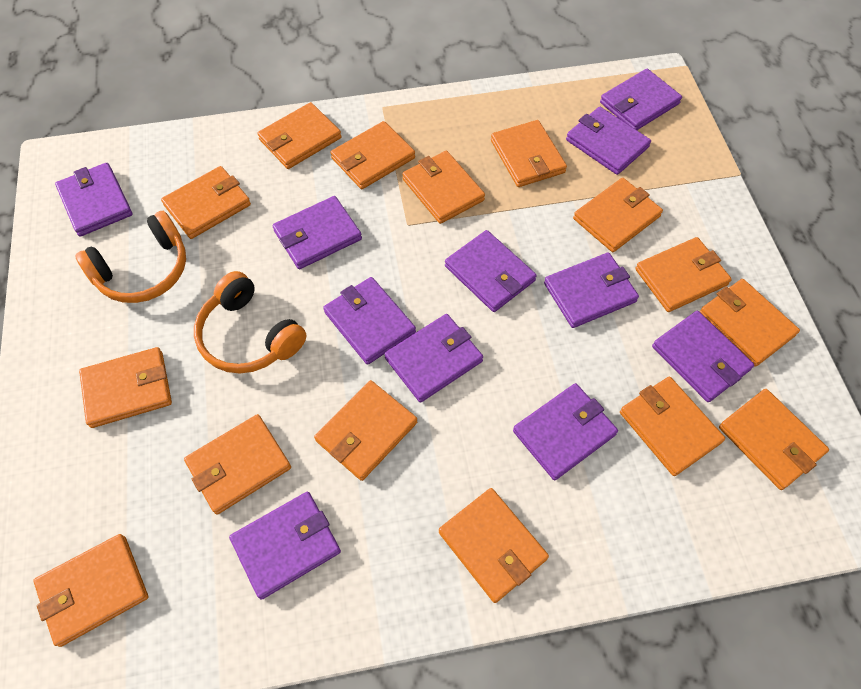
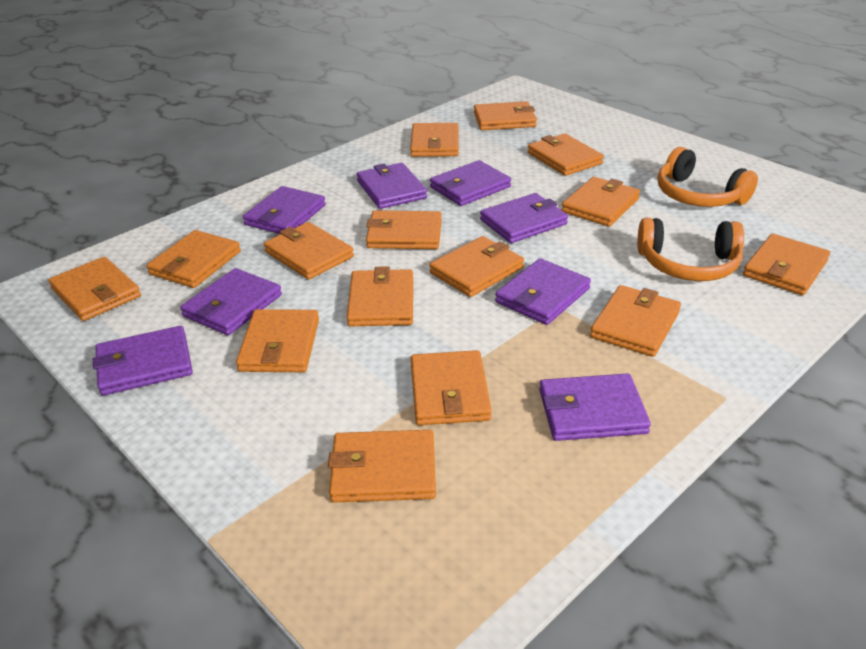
purple wallet: [55,163,133,237] [229,492,341,600] [273,196,362,269] [323,277,416,365] [384,314,483,402] [445,230,537,312] [513,383,618,480] [544,252,639,328] [566,107,651,175] [600,69,682,130] [652,311,754,402] = 11 -> [93,326,193,396] [180,268,282,335] [243,186,326,234] [357,163,427,209] [430,160,511,206] [480,193,568,243] [495,258,591,325] [539,373,651,441] = 8

